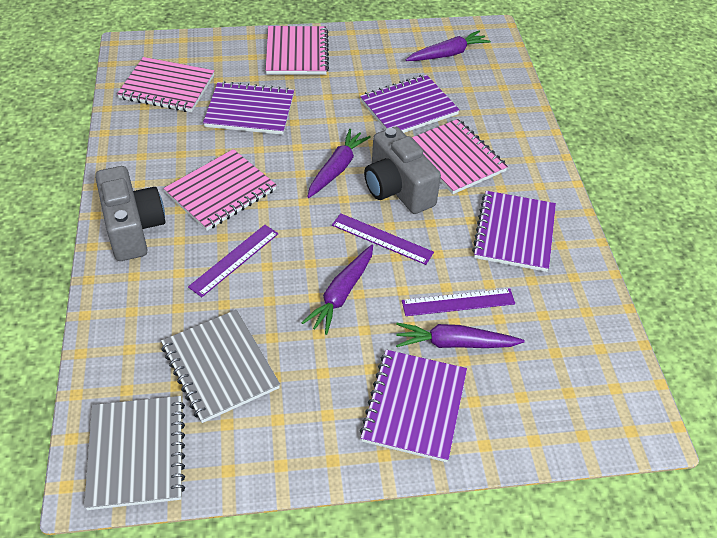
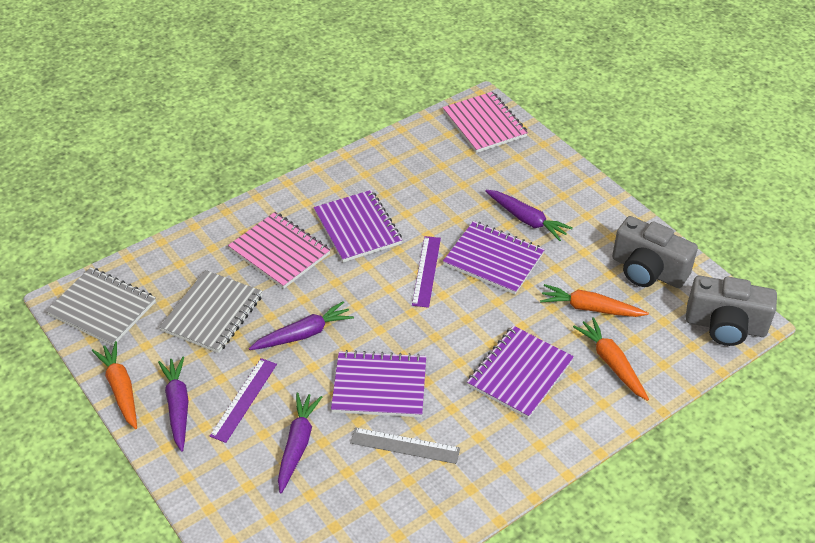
grey ruler: none = 0 -> [350,427,460,464] = 1
orange carrot: none = 0 -> [92,341,137,429] [540,284,649,317] [573,317,649,401] = 3
pink notebook: [117,57,214,112] [163,149,276,231] [266,26,329,75] [412,119,508,194] = 4 -> [228,212,330,289] [443,92,528,153] = 2
purple ruler: [188,225,278,297] [332,213,434,265] [402,288,515,316] = 3 -> [209,358,277,443] [412,236,441,308] = 2

